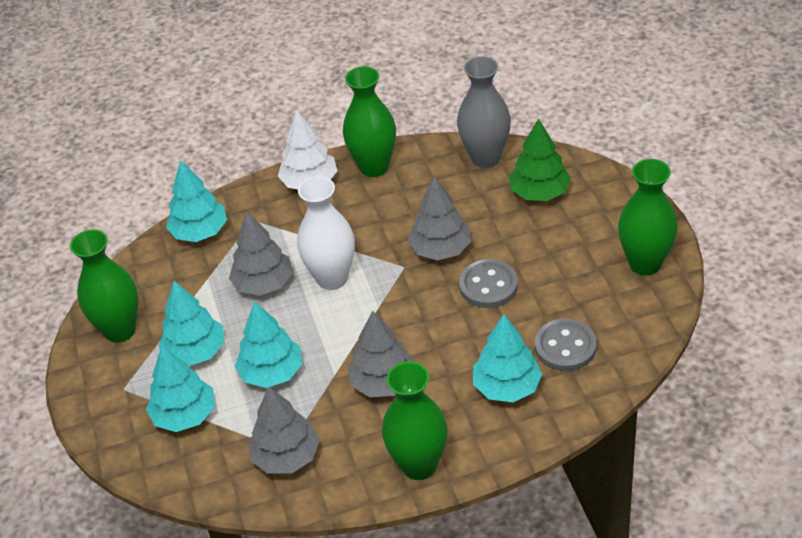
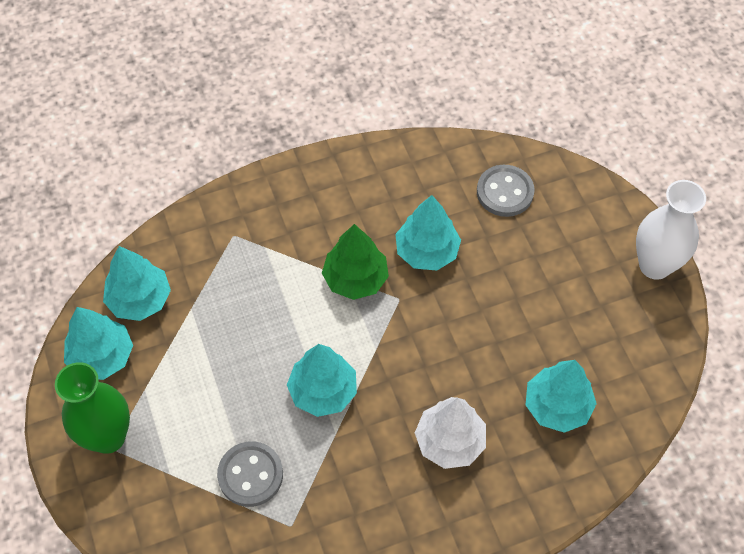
green vase: [70,229,138,343] [343,66,396,177] [382,362,448,480] [618,159,678,275] = 4 -> [55,362,130,454] = 1
grey tree: [229,212,293,296] [249,387,320,474] [347,311,415,397] [408,176,471,260] = 4 -> none = 0
grey vase: [457,56,511,168] = 1 -> none = 0

